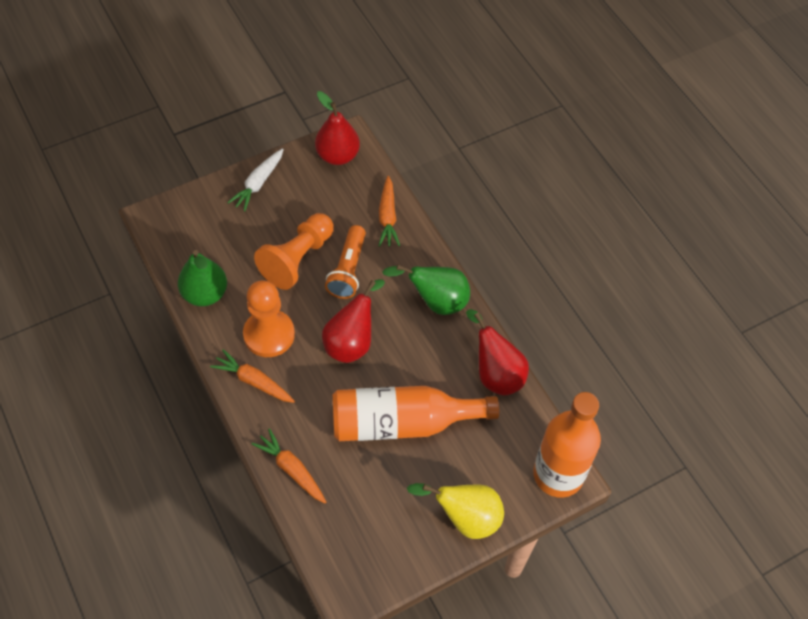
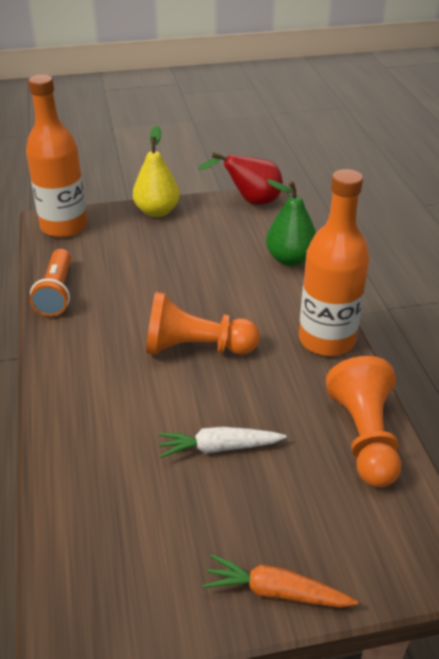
green pear: [178,250,227,306] [382,265,470,315] = 2 -> [266,179,316,266] = 1
orange carrot: [210,349,295,403] [252,428,326,503] [379,176,400,247] = 3 -> [203,554,358,608] = 1
red pear: [315,91,360,165] [322,279,385,363] [466,309,529,396] = 3 -> [198,152,283,205] = 1

